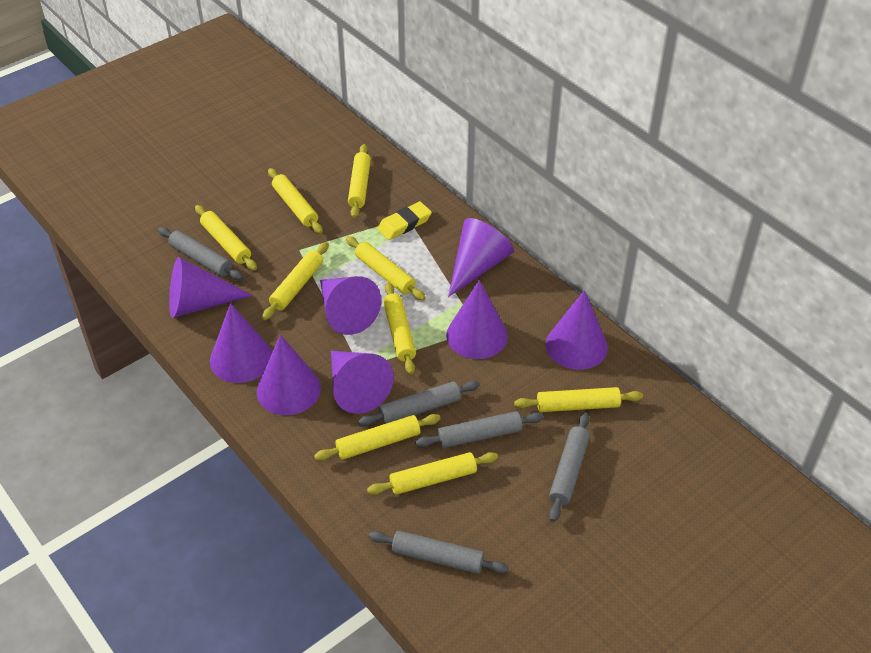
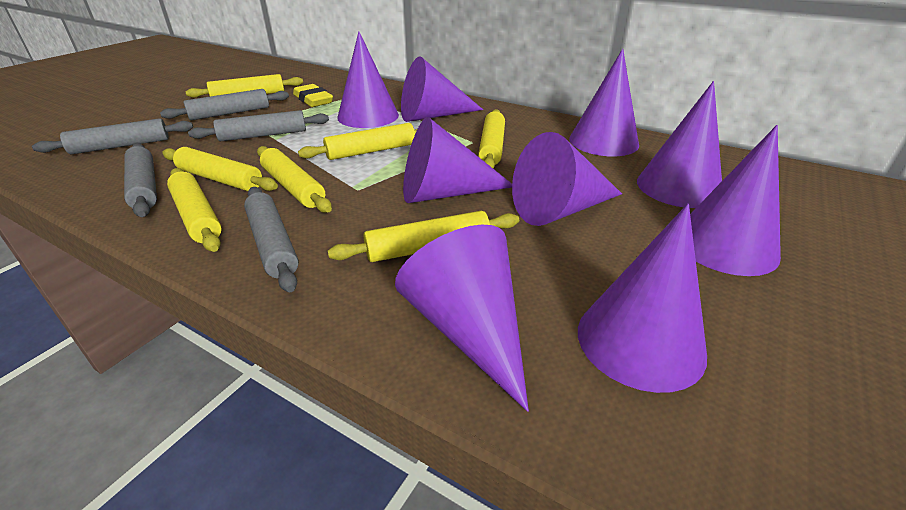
purple cone: [169,257,253,318] [210,303,272,383] [257,335,321,415] [320,276,381,335] [331,351,394,414] [446,280,508,359] [448,218,514,297] [546,290,608,370] = 8 -> [337,32,399,128] [395,224,529,412] [401,57,483,122] [403,117,512,203] [512,132,622,226] [569,49,639,156] [578,204,707,393] [637,81,722,208] [690,125,781,276] = 9
yellow rolling pin: [195,205,257,271] [262,242,329,320] [268,168,323,234] [314,414,441,461] [346,236,426,301] [348,144,371,218] [367,452,498,495] [383,282,416,374] [514,387,643,412] = 9 -> [162,147,278,191] [167,168,222,252] [186,74,303,98] [257,146,332,213] [298,123,417,160] [328,211,519,262] [478,109,505,168] = 7

